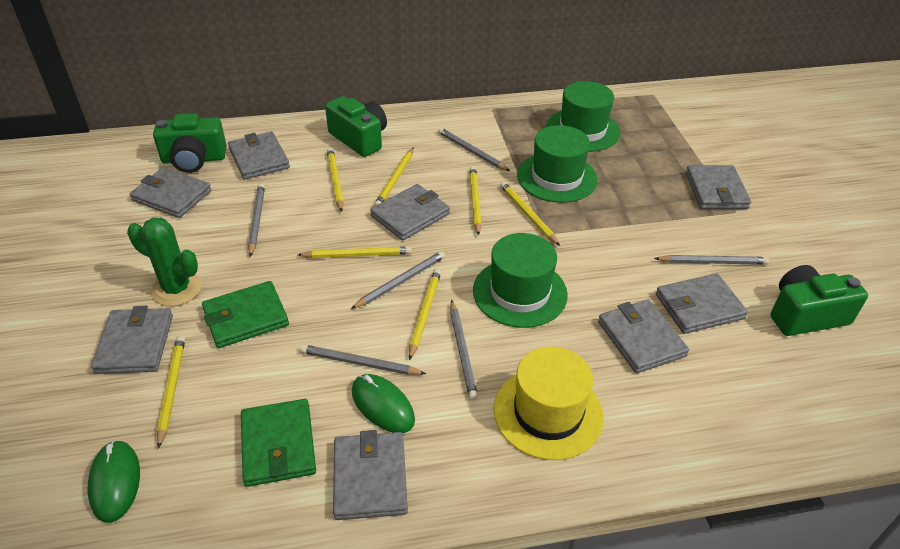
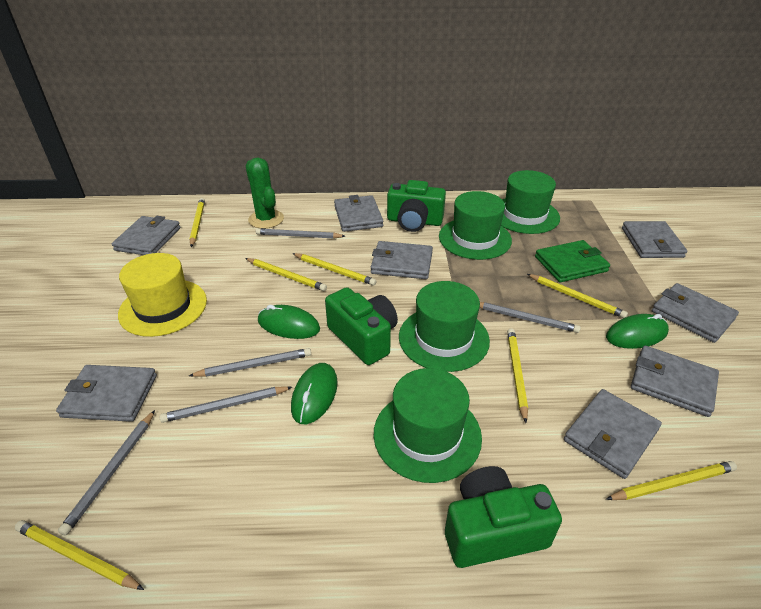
green hat: [473,233,568,328] [517,125,598,203] [546,81,620,152] = 3 -> [374,368,482,483] [399,281,490,372] [439,191,512,260] [501,170,560,234] = 4
green mouse: [87,440,140,523] [352,374,415,433] = 2 -> [258,305,320,339] [291,363,338,424] [606,314,669,349] = 3
green wallet: [202,281,289,348] [241,399,316,487] = 2 -> [535,240,610,282] = 1
grey pencil: [248,184,265,257] [300,344,426,375] [351,251,445,309] [438,128,510,171] [450,300,478,400] [654,255,769,265] = 6 -> [58,410,155,536] [160,386,292,423] [189,348,311,377] [256,228,345,239] [480,302,581,333] = 5

